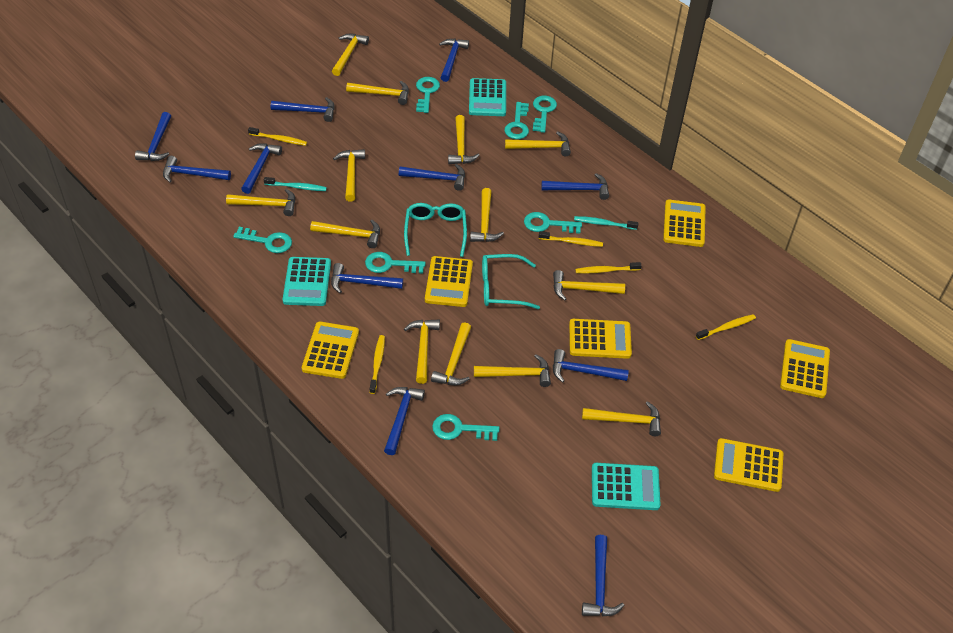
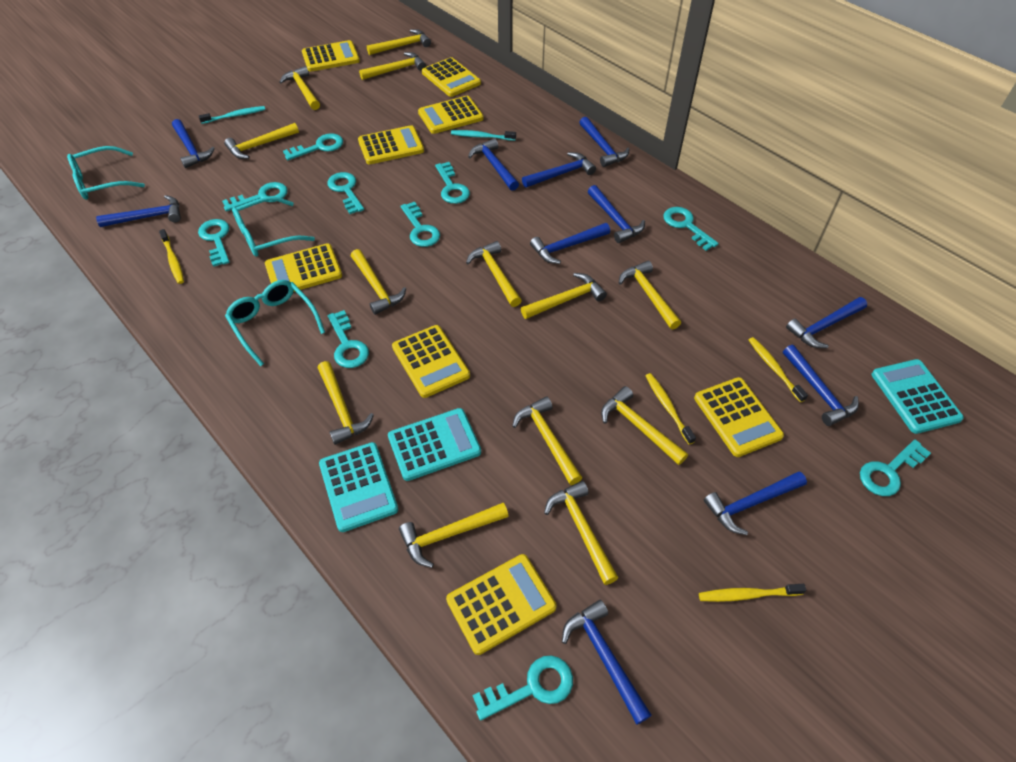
turquoise glasses: [404,203,467,257] [482,254,540,309] = 2 -> [67,146,145,200] [225,280,325,366] [232,197,315,256] = 3
turquoise key: [233,227,292,253] [365,252,426,273] [416,77,440,113] [432,414,500,441] [504,102,529,139] [524,212,582,234] [533,96,557,133] = 7 -> [198,219,230,267] [222,182,288,212] [283,133,343,160] [327,172,364,214] [328,310,369,368] [400,202,440,247] [435,162,470,204] [473,655,573,721] [663,207,719,251] [860,440,931,496] = 10
yellow calculator: [302,321,359,379] [425,256,473,307] [569,319,632,359] [663,200,706,247] [714,438,783,492] [780,339,830,398] = 6 -> [265,243,342,292] [302,40,360,72] [358,125,424,164] [392,325,470,398] [418,96,484,134] [422,57,481,97] [446,554,557,655] [694,377,784,457] = 8
yellow toothbrush: [248,127,307,146] [370,335,385,394] [539,231,603,247] [575,262,642,274] [696,314,756,340] = 5 -> [159,229,184,284] [645,373,696,445] [699,584,806,602] [749,337,808,402] = 4

